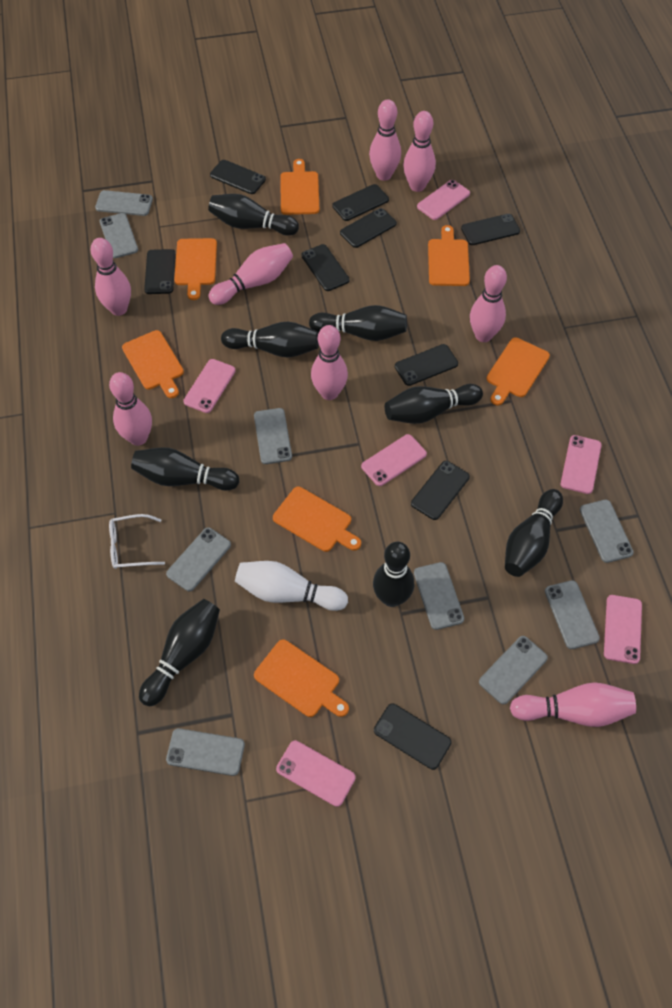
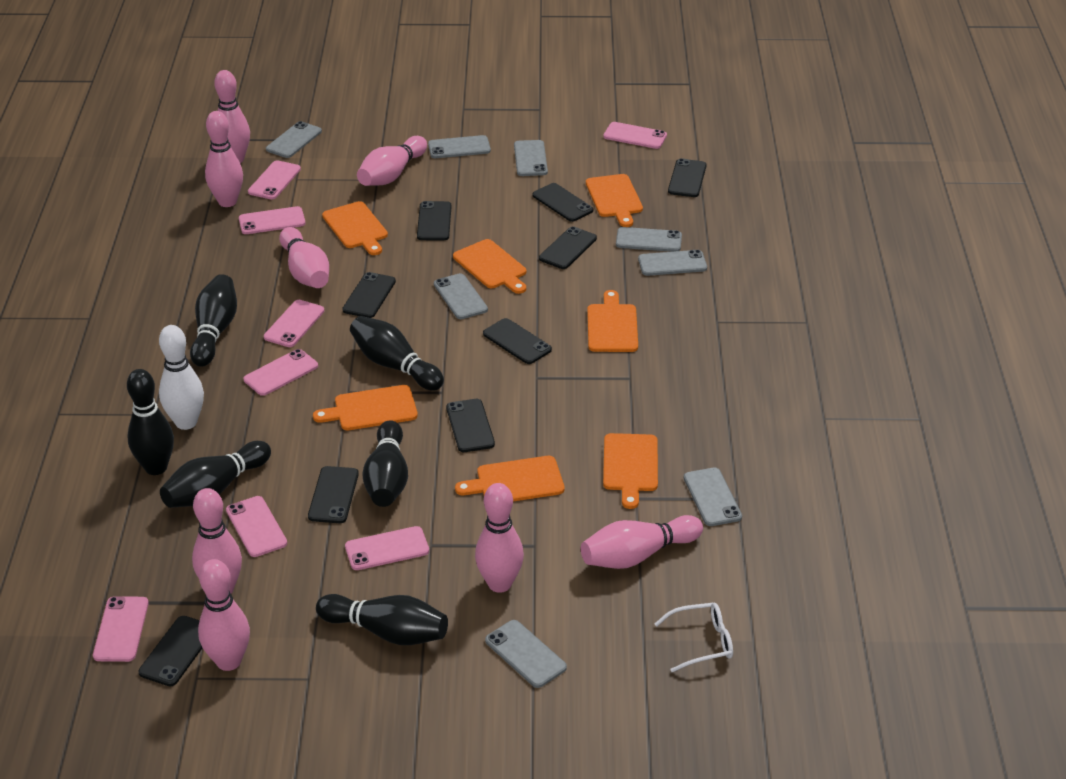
black bowling pin: [131,447,239,491] [139,599,220,706] [208,194,299,236] [221,322,319,357] [309,305,407,341] [373,542,414,607] [385,384,483,424] [505,489,563,577] = 8 -> [127,369,174,475] [160,441,271,508] [190,274,237,367] [316,594,448,645] [350,316,444,391] [362,420,408,507] = 6
grey phone: [95,190,153,216] [100,213,138,258] [166,527,231,592] [166,728,245,776] [254,408,292,464] [414,562,464,630] [479,636,548,705] [545,580,600,649] [580,500,634,563] = 9 -> [266,121,322,158] [428,135,491,158] [434,273,488,319] [485,620,567,688] [514,140,548,176] [616,227,682,252] [638,250,707,276] [684,467,742,526] = 8
pink phone: [183,359,236,413] [276,740,356,807] [361,434,427,486] [417,180,470,220] [561,435,602,494] [604,595,642,664] = 6 -> [93,596,149,662] [226,496,287,557] [239,206,306,234] [244,349,318,396] [248,160,301,200] [264,300,324,347] [345,526,429,570] [603,122,667,149] = 8

